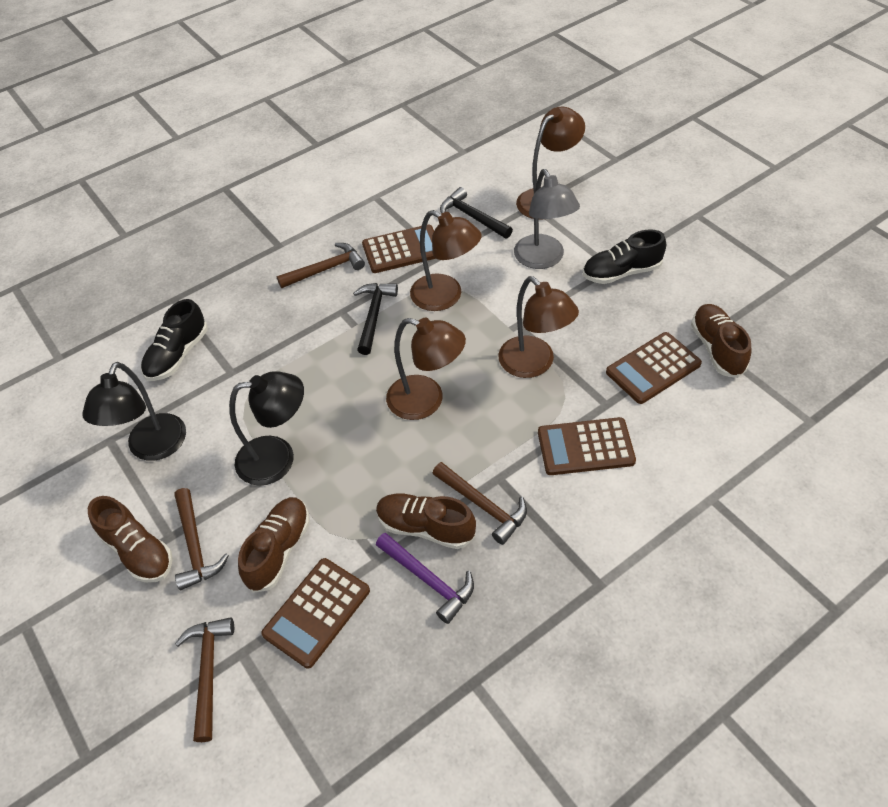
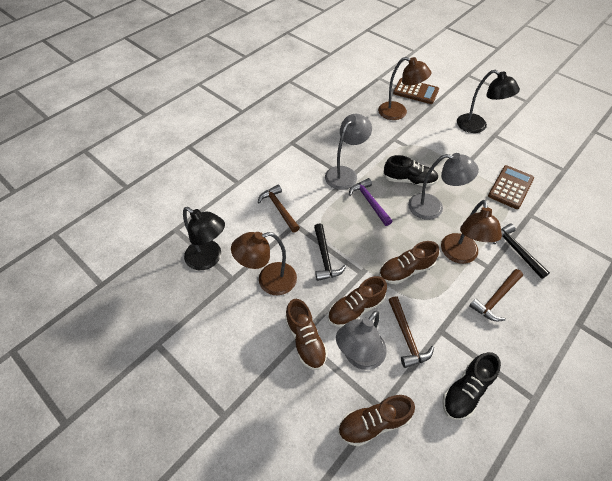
brown calculator: [261,558,370,669] [362,224,436,273] [538,417,636,475] [606,332,702,404] = 4 -> [393,78,439,104] [488,165,534,209] = 2
brown hammer: [174,488,229,590] [175,617,234,742] [277,243,365,288] [432,462,527,545] = 4 -> [258,185,300,233] [389,296,434,368] [469,269,523,322] = 3
brown lamp: [386,318,466,420] [410,210,482,311] [498,276,579,378] [516,106,585,220] = 4 -> [231,232,297,295] [378,57,431,120] [441,200,502,264] = 3
grey lamp: [514,169,580,269] = 1 -> [325,114,372,190] [336,311,387,370] [408,153,479,220] = 3

